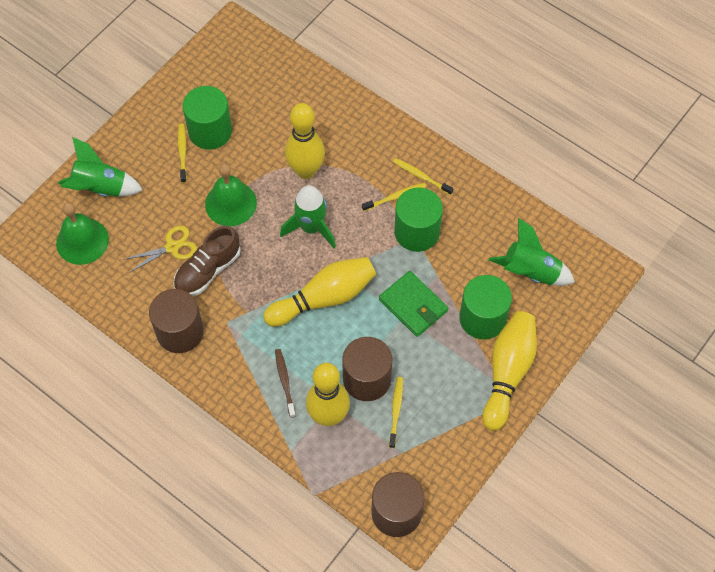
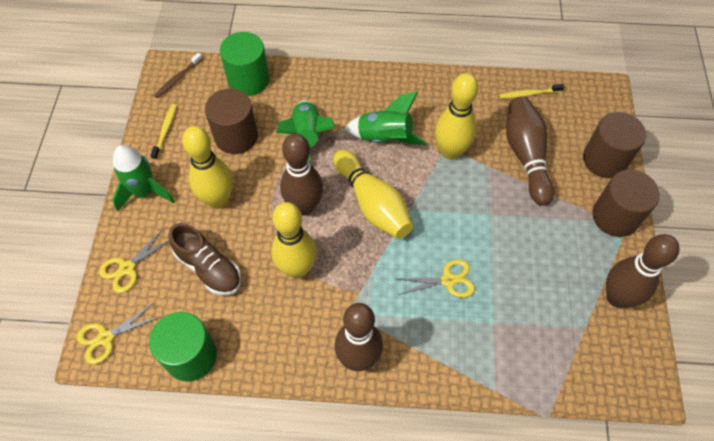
brown bowling pin: none = 0 -> [280,133,323,216] [335,303,383,371] [506,96,554,206] [606,234,679,308] = 4
green bell: [56,202,109,265] [205,163,257,226] = 2 -> none = 0
green cylinder: [182,86,232,150] [394,187,443,252] [459,275,512,339] = 3 -> [149,312,217,382] [220,32,269,96] = 2
green wallet: [379,271,448,337] = 1 -> none = 0
yellow scissors: [125,226,197,273] = 1 -> [77,304,160,364] [99,229,169,293] [397,259,475,298] = 3
yellow toothbrush: [178,124,187,183] [362,183,426,211] [389,377,403,448] [393,158,453,195] = 4 -> [150,104,177,160] [499,84,564,99] = 2

